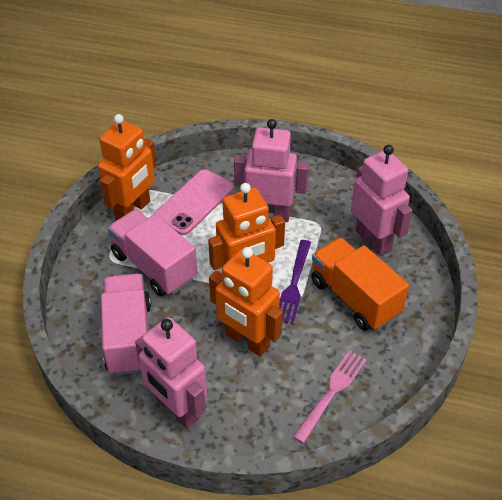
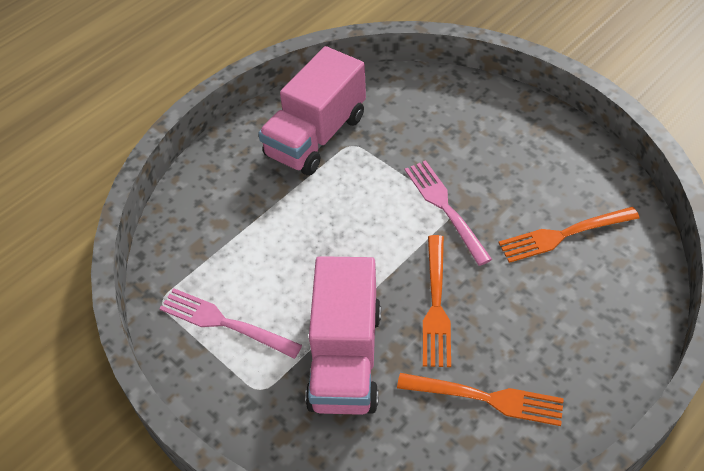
orange fork: none = 0 -> [397,373,564,426] [423,235,451,367] [499,207,640,263] = 3
orange robot: [98,114,157,220] [208,183,285,270] [209,247,283,357] = 3 -> none = 0
orange truck: [311,237,409,331] = 1 -> none = 0
pink fork: [293,350,367,444] = 1 -> [159,288,302,359] [405,160,492,266] = 2
pink phone: [154,170,234,235] = 1 -> none = 0
pink robot: [135,317,207,429] [234,119,309,222] [351,145,413,256] = 3 -> none = 0
purple fork: [279,240,311,325] = 1 -> none = 0

